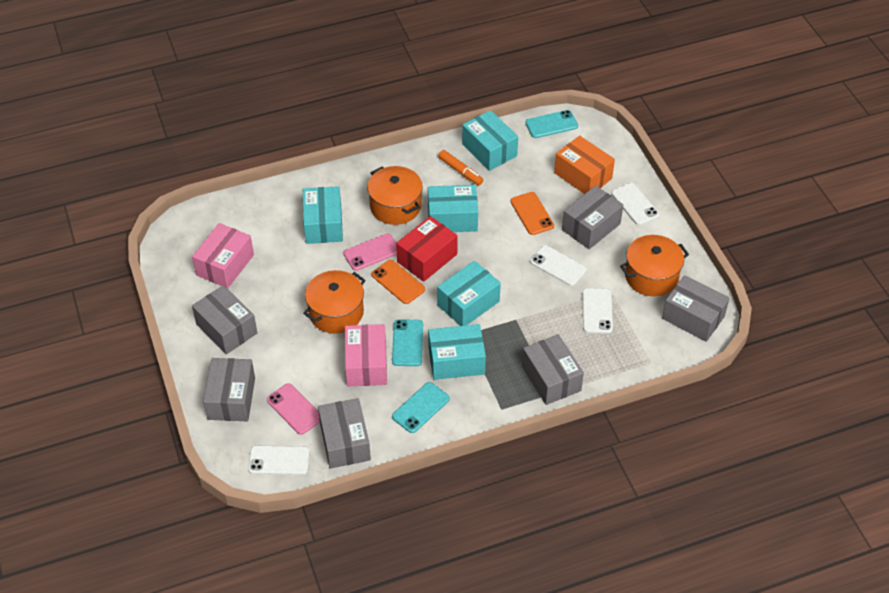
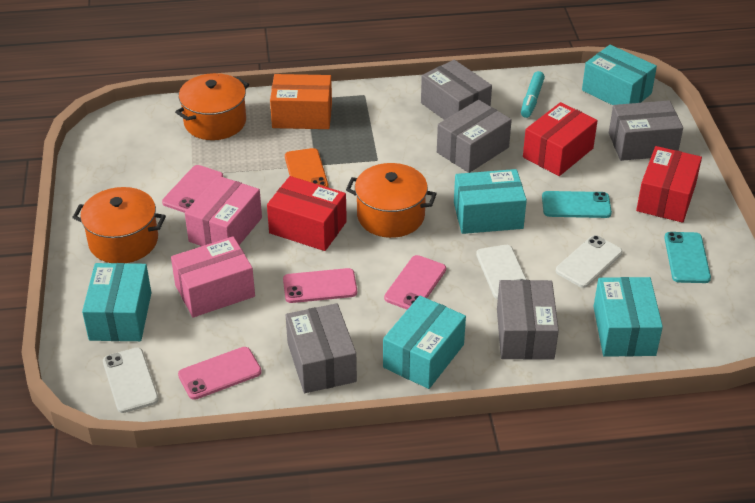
grey box: [192,285,257,354] [203,358,255,421] [318,398,371,469] [522,334,584,405] [562,186,623,249] [662,275,730,342] = 6 -> [286,303,357,393] [421,60,492,120] [437,100,512,173] [497,280,559,360] [609,101,683,161] = 5
orange marker: [438,150,483,185] = 1 -> none = 0
orange phone: [372,260,425,304] [511,192,554,235] = 2 -> [285,148,329,188] = 1
pink phone: [267,383,320,435] [343,234,397,271] = 2 -> [162,165,223,213] [178,347,262,400] [283,268,357,303] [384,255,446,310] = 4
red box: [396,216,458,282] = 1 -> [267,176,347,251] [523,102,598,176] [636,146,702,223] = 3
turquoise marker: none = 0 -> [521,71,545,118] = 1
turquoise phone: [392,319,423,366] [392,382,450,433] [525,110,578,138] = 3 -> [542,191,612,218] [664,232,711,283] = 2
white phone: [248,446,310,475] [530,245,587,286] [582,288,613,334] [611,183,659,225] = 4 -> [103,347,159,413] [476,245,527,299] [556,235,622,288] = 3

